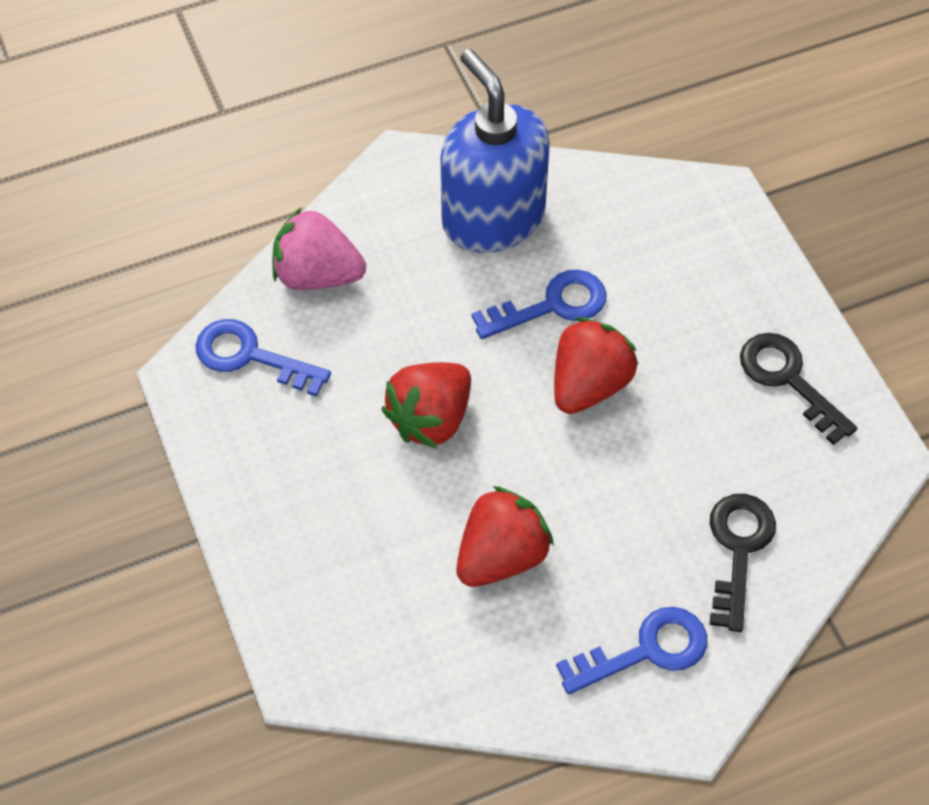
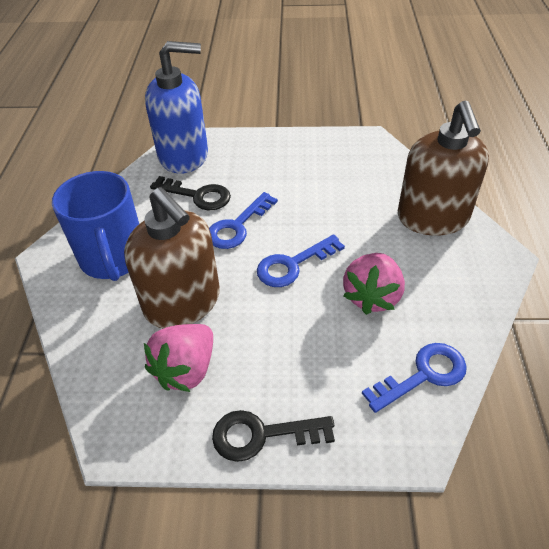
blue mug: none = 0 -> [52,171,139,281] = 1
brown soap dispenser: none = 0 -> [124,187,220,329] [398,100,489,236] = 2
pink strawberry: [272,208,366,290] = 1 -> [144,324,213,392] [343,253,405,315] = 2
red strawberry: [382,362,471,449] [456,486,554,587] [554,317,638,414] = 3 -> none = 0

